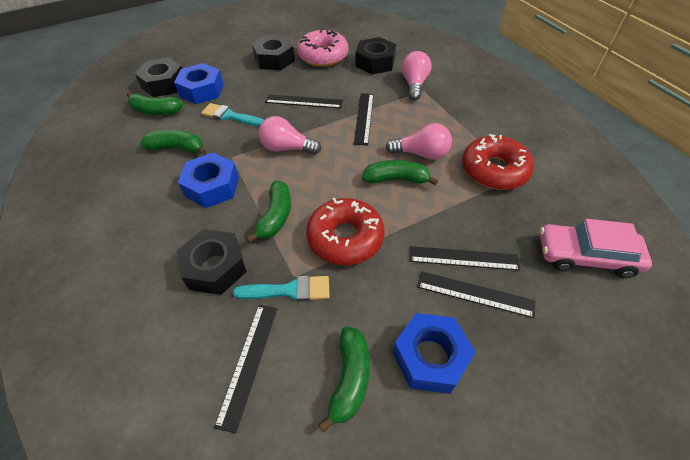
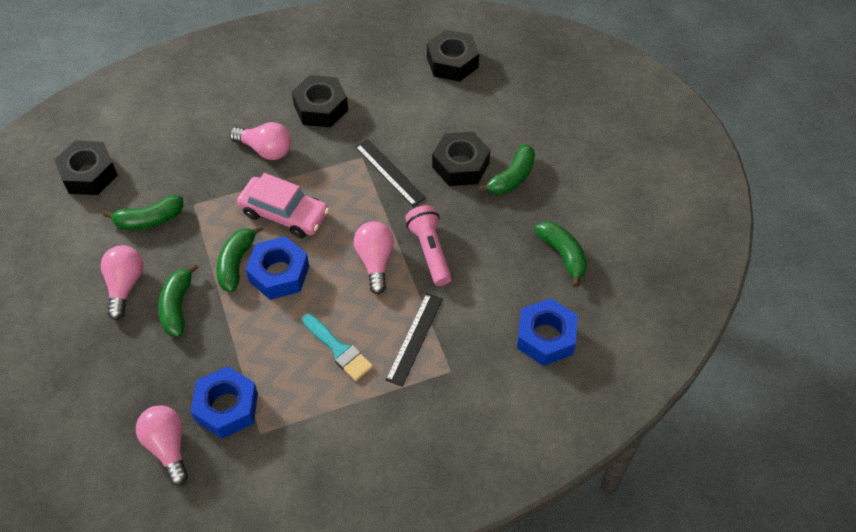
black ruler: [214,305,278,433] [265,94,343,108] [354,93,374,145] [410,246,520,271] [417,271,535,318] = 5 -> [355,139,426,207] [386,293,443,387] = 2
pink donut: [297,29,348,67] = 1 -> none = 0
pink flashlight: none = 0 -> [405,205,451,286] = 1
pink light bulb: [258,116,321,155] [386,123,452,160] [402,51,431,100] = 3 -> [101,245,143,320] [136,405,188,486] [229,122,291,160] [354,221,394,295] = 4
red donut: [306,198,385,265] [462,134,534,190] = 2 -> none = 0
turquoise brush: [201,103,264,127] [233,276,330,301] = 2 -> [302,314,373,381] = 1

